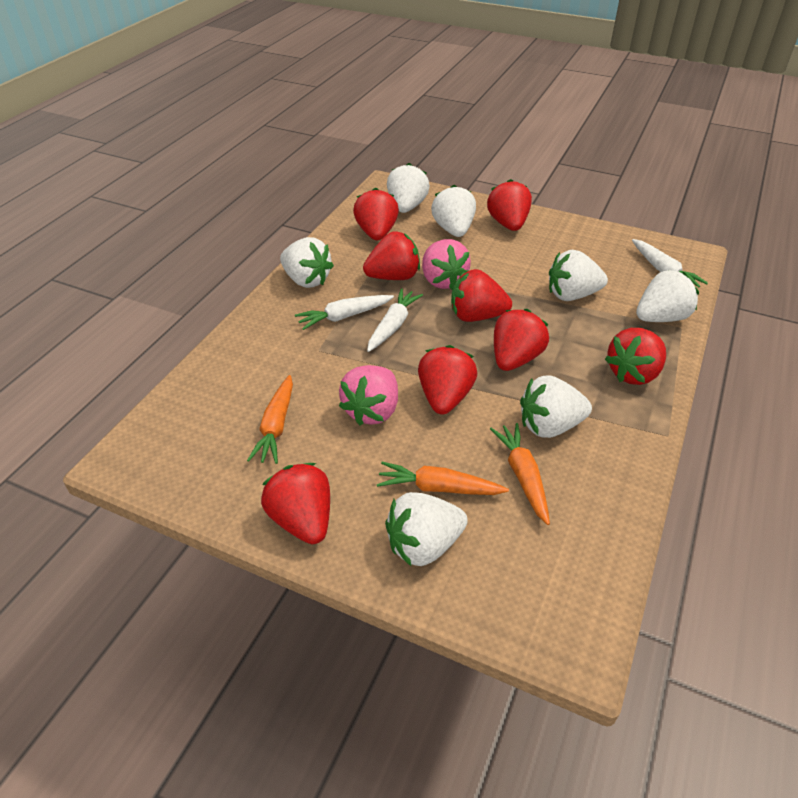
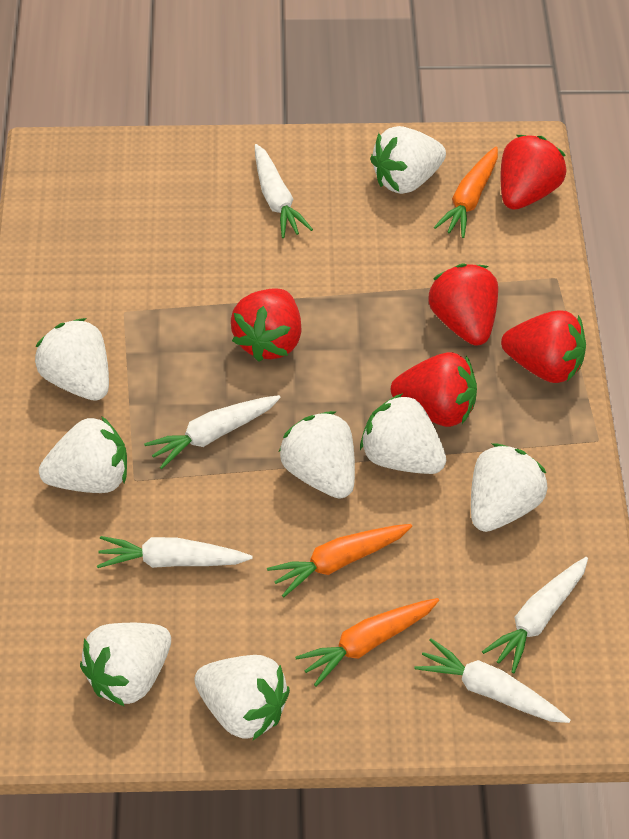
pink strawberry: [339,365,398,425] [422,239,471,289] = 2 -> none = 0
red strawberry: [261,463,330,544] [353,188,399,240] [363,231,420,280] [418,345,477,414] [451,269,512,322] [487,179,532,231] [494,309,549,371] [605,328,666,385] = 8 -> [231,288,302,362] [391,352,477,427] [429,264,498,346] [500,135,567,210] [501,310,586,383] = 5
white carrot: [295,295,394,330] [367,288,423,352] [632,239,708,287] = 3 -> [97,536,252,568] [144,395,281,469] [255,144,313,238] [414,638,570,723] [482,557,588,673] = 5
white strawberry: [280,237,334,288] [385,492,468,566] [387,163,430,213] [431,185,476,237] [520,375,592,438] [549,250,608,301] [636,270,699,322] = 7 -> [35,318,109,401] [39,416,127,493] [80,623,171,707] [194,655,290,740] [279,411,355,499] [360,393,446,474] [370,126,446,194] [471,444,547,532] = 8

